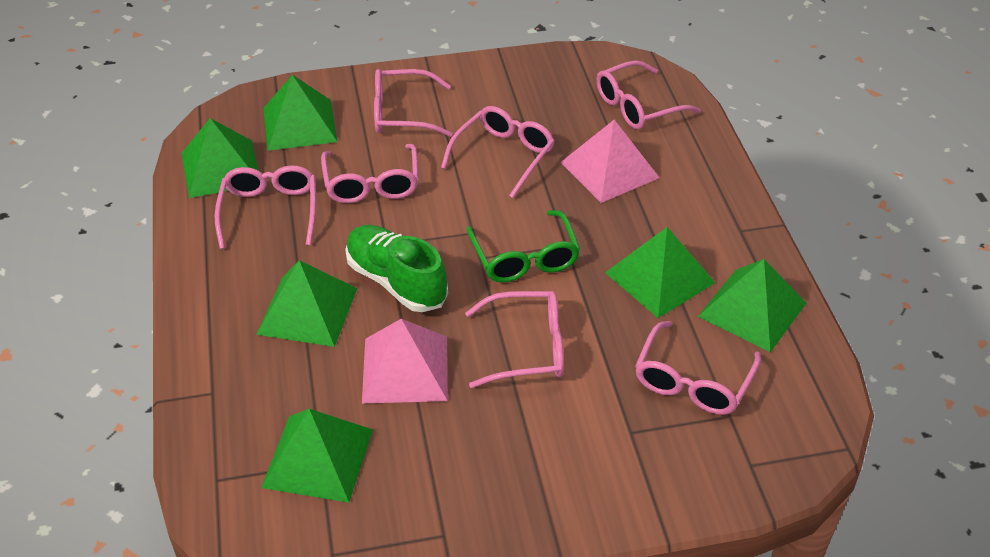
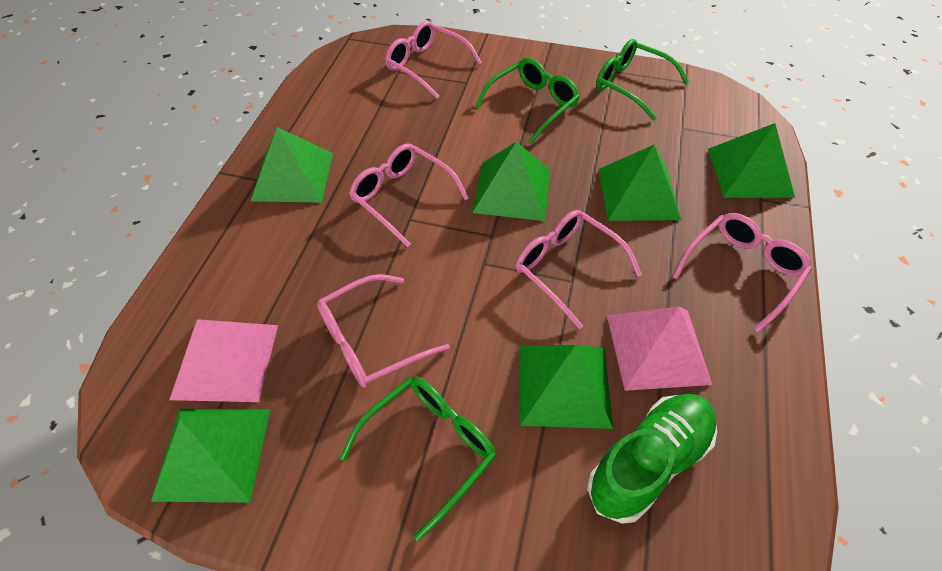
green glasses: [467,210,580,283] = 1 -> [340,376,496,541] [475,58,580,143] [596,39,689,121] = 3
pink glasses: [214,165,316,249] [321,144,419,203] [374,69,453,137] [441,106,555,198] [465,291,564,388] [596,60,701,130] [635,321,761,415] = 7 -> [317,274,450,388] [349,143,469,248] [385,21,482,99] [515,210,642,329] [672,213,812,333] = 5

